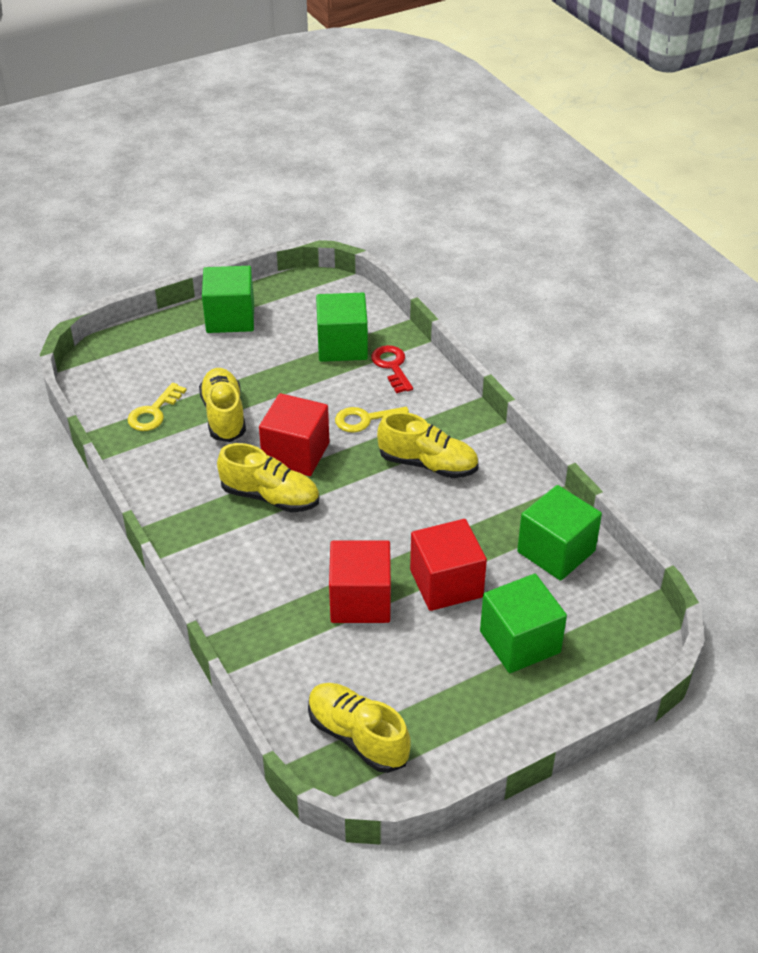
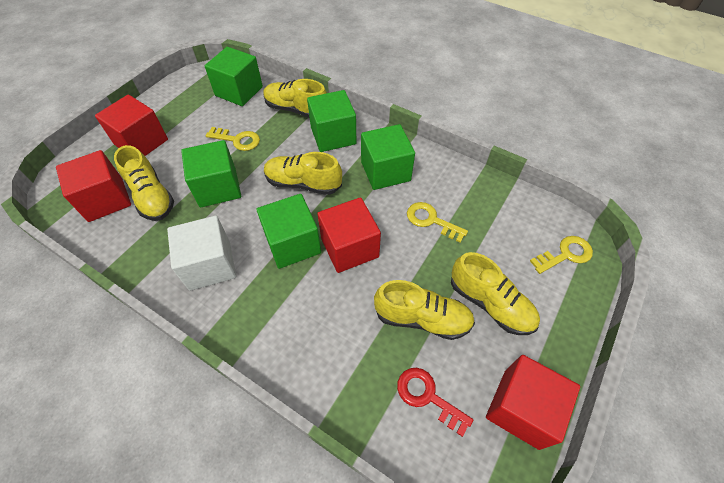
green cube: [202,266,254,333] [316,293,368,362] [480,574,567,673] [517,485,602,581] = 4 -> [181,140,241,208] [205,47,263,106] [256,194,321,269] [307,90,356,152] [361,124,415,190] = 5
red cube: [259,393,329,476] [329,540,391,623] [410,519,487,611] = 3 -> [56,150,131,222] [95,95,168,156] [317,197,381,273] [486,355,580,450] = 4
white cube: none = 0 -> [167,216,236,291] = 1
yellow key: [127,383,187,431] [335,407,409,433] = 2 -> [206,127,260,151] [407,202,468,243] [530,236,593,274] = 3
yellow shoe: [199,368,246,442] [217,443,319,513] [308,683,411,773] [377,412,478,478] = 4 -> [114,145,174,221] [263,79,327,118] [264,152,342,195] [374,280,475,340] [451,252,540,335] = 5

